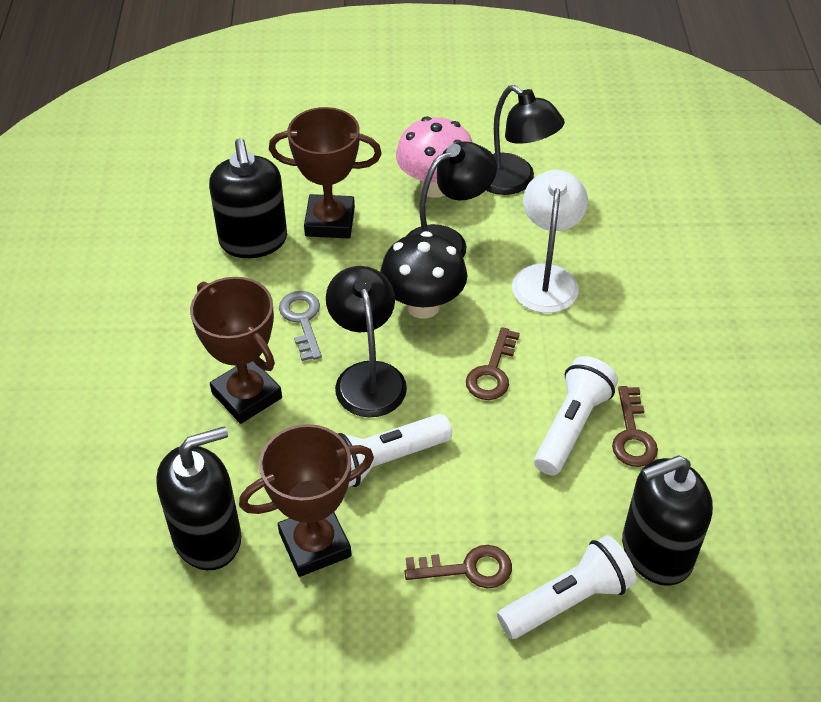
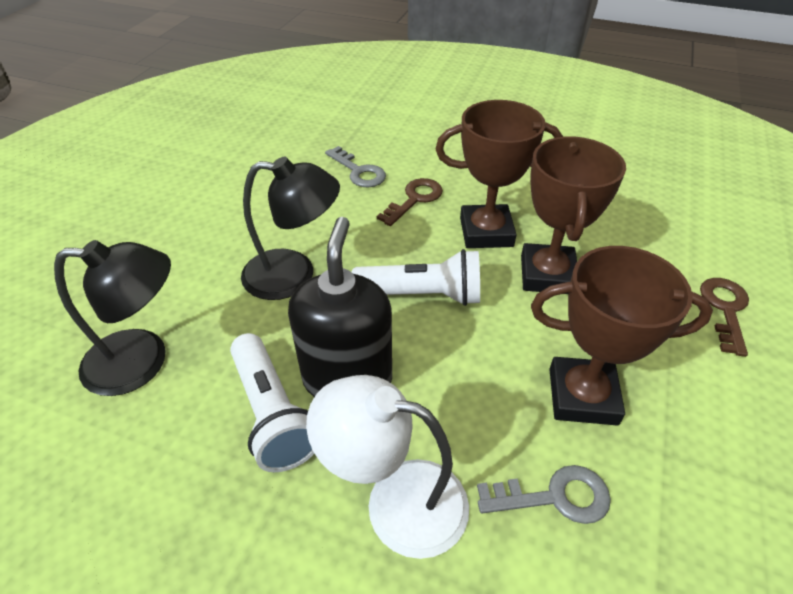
black lamp: [326,266,407,417] [405,141,497,257] [486,85,565,195] = 3 -> [54,240,171,396] [241,157,340,300] = 2
black mushroom: [380,231,467,319] = 1 -> none = 0
black soap dispenser: [156,426,241,570] [209,138,287,258] [622,456,713,586] = 3 -> [288,217,392,397] = 1
brown key: [404,545,512,588] [466,327,520,400] [612,386,658,467] = 3 -> [377,178,443,226] [700,278,749,357] = 2
grey key: [279,291,322,361] = 1 -> [325,146,386,187] [477,465,611,524] = 2
pink mushroom: [396,116,472,198] = 1 -> none = 0
white flashlight: [338,414,452,487] [497,535,637,639] [534,356,618,475] = 3 -> [230,333,314,472] [352,249,480,306] = 2

